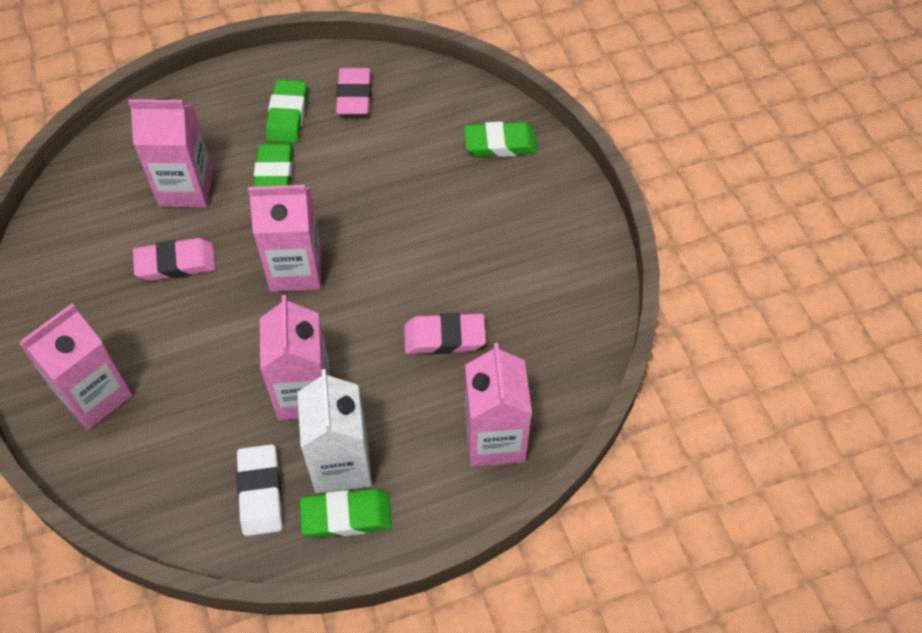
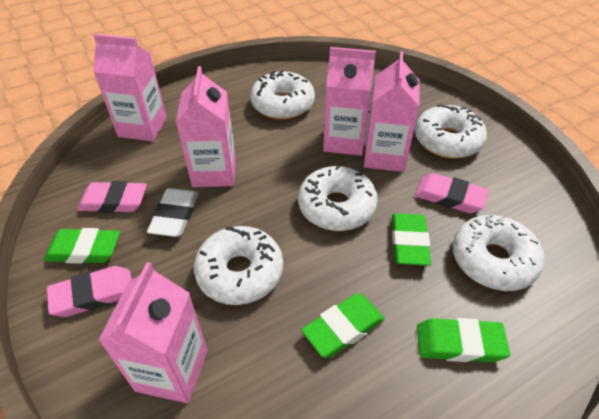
white carton: [297,369,372,493] = 1 -> none = 0
white donut: none = 0 -> [194,226,283,305] [250,70,315,120] [298,165,378,231] [415,104,487,159] [453,214,545,291] = 5

